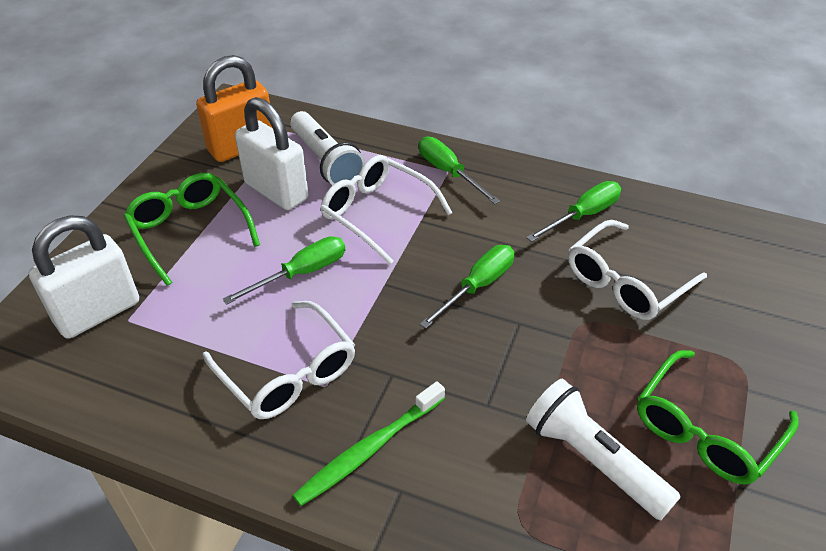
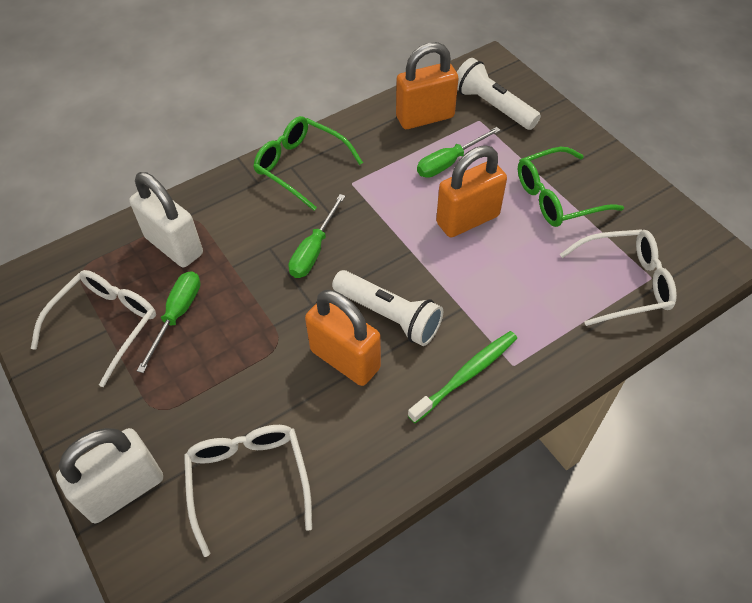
green screwdriver: [223,236,345,305] [419,137,500,204] [420,245,514,329] [526,181,621,242] = 4 -> [137,271,200,373] [289,194,345,278] [417,127,501,178] = 3
orange padlock: [196,55,272,162] = 1 -> [305,290,381,386] [396,42,459,129] [436,145,507,237] = 3

